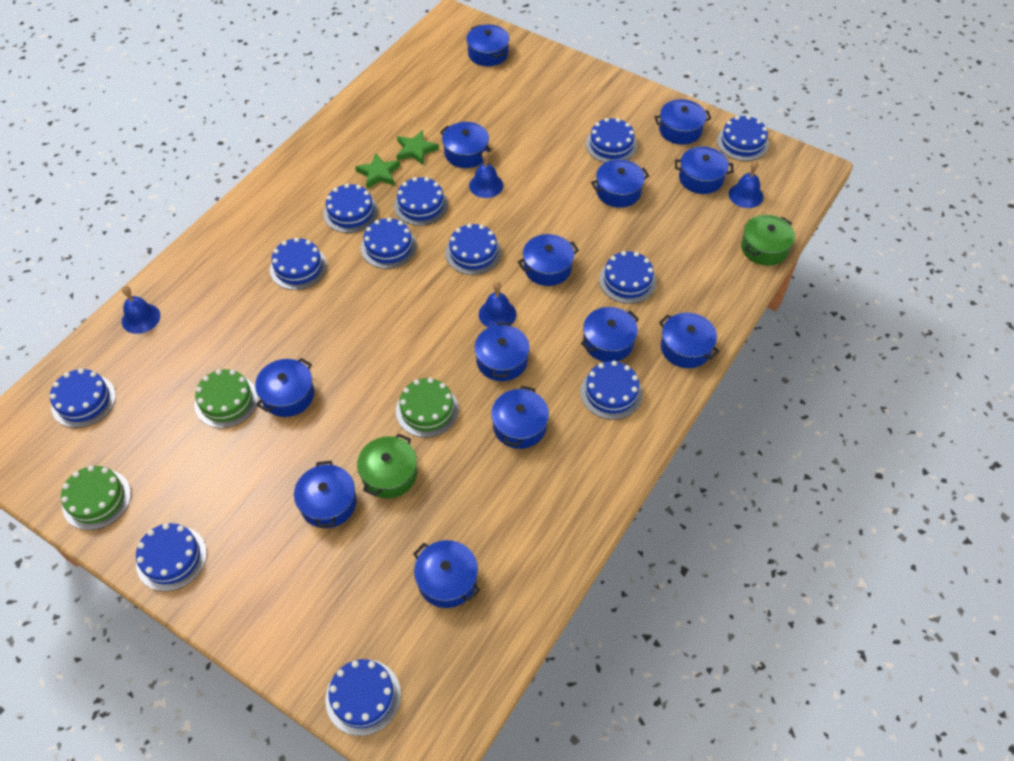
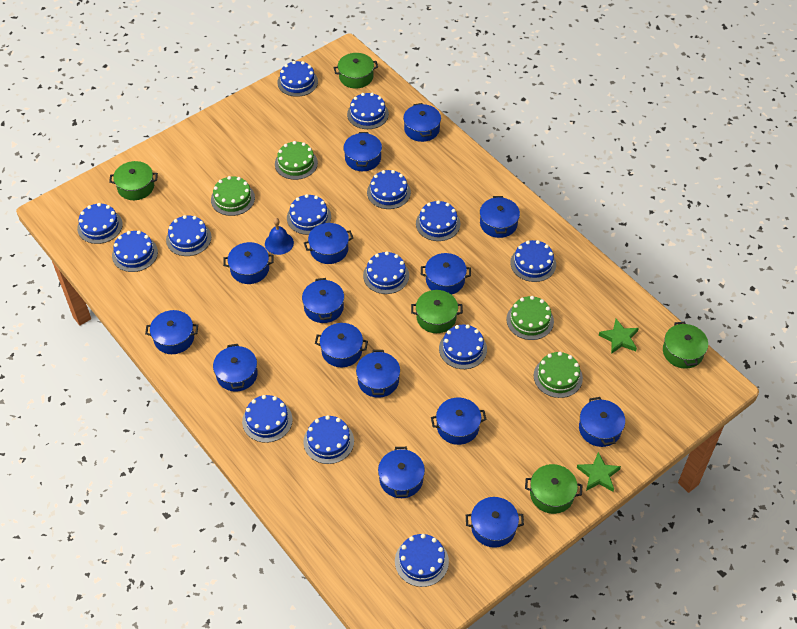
blue bell: [122,286,160,334] [469,151,503,198] [479,282,516,328] [729,161,763,208] = 4 -> [265,218,294,255] = 1
blue cake: [50,368,116,428] [136,523,207,591] [270,237,327,290] [323,184,378,233] [325,659,401,736] [361,217,417,269] [394,177,448,226] [445,223,502,275] [580,361,643,420] [586,118,637,163] [599,251,657,304] [717,115,769,161] = 12 -> [77,203,123,244] [112,231,158,272] [166,215,211,256] [242,395,293,443] [277,61,318,97] [287,194,331,235] [303,415,354,464] [347,93,389,129] [363,251,409,294] [367,170,411,209] [395,534,449,587] [416,200,460,241] [439,325,487,369] [510,240,556,282] = 14
blue pot: [255,358,314,417] [294,461,357,528] [413,540,480,608] [440,122,492,168] [466,24,509,66] [474,322,530,381] [491,386,549,449] [518,234,579,286] [581,307,639,362] [591,159,649,208] [654,99,711,145] [659,312,720,368] [675,146,733,194] = 13 -> [145,310,198,354] [213,344,258,392] [223,242,274,284] [302,278,344,323] [304,223,353,264] [315,323,368,367] [343,132,382,171] [356,350,400,398] [378,447,425,498] [403,103,441,142] [421,253,471,295] [431,398,487,445] [466,497,524,548] [480,196,520,238] [579,397,625,447] = 15
green cake: [61,466,131,530] [194,369,258,428] [396,378,459,438] = 3 -> [211,176,255,216] [275,141,318,180] [506,296,554,340] [534,352,583,398] = 4
green pot: [357,433,417,499] [741,215,795,266] = 2 -> [109,161,158,200] [333,53,378,89] [411,290,463,333] [525,464,582,514] [663,322,708,369] = 5

